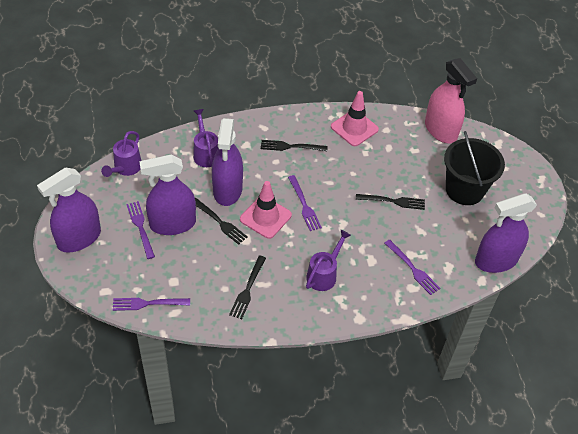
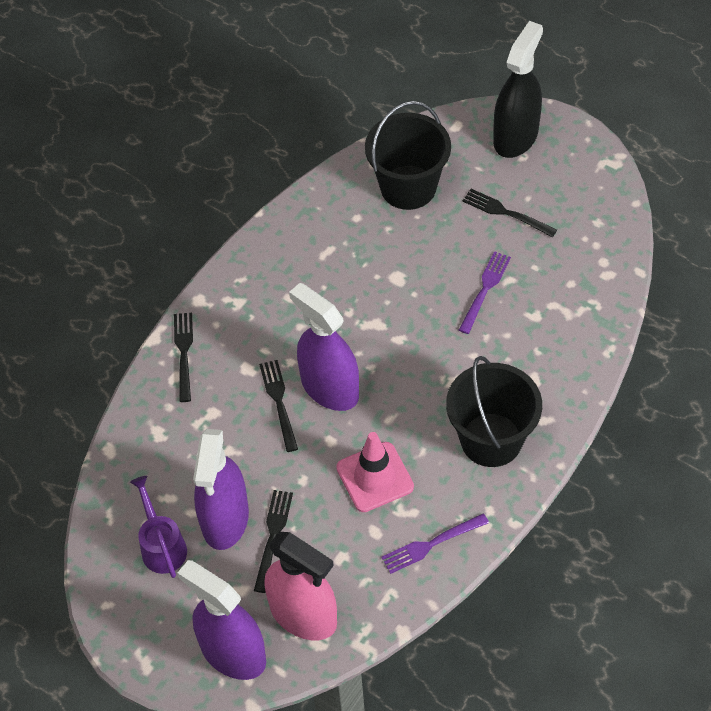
black bucket: [444,131,505,205] = 1 -> [365,101,451,210] [446,356,542,467] = 2
black spray bottle: none = 0 -> [493,21,543,158] = 1
pink traffic cone: [240,181,292,239] [331,91,379,146] = 2 -> [336,432,414,512] = 1
purple fork: [113,298,190,311] [126,201,155,259] [288,175,322,231] [384,239,440,295] = 4 -> [381,513,489,574] [459,251,511,334] = 2
purple spray bottle: [37,168,101,253] [139,155,196,235] [212,118,243,206] [475,193,537,273] = 4 -> [177,560,266,680] [193,429,249,550] [289,283,359,411] = 3
purple watering can: [101,131,141,177] [193,109,218,167] [306,230,351,291] = 3 -> [130,476,187,578] = 1

